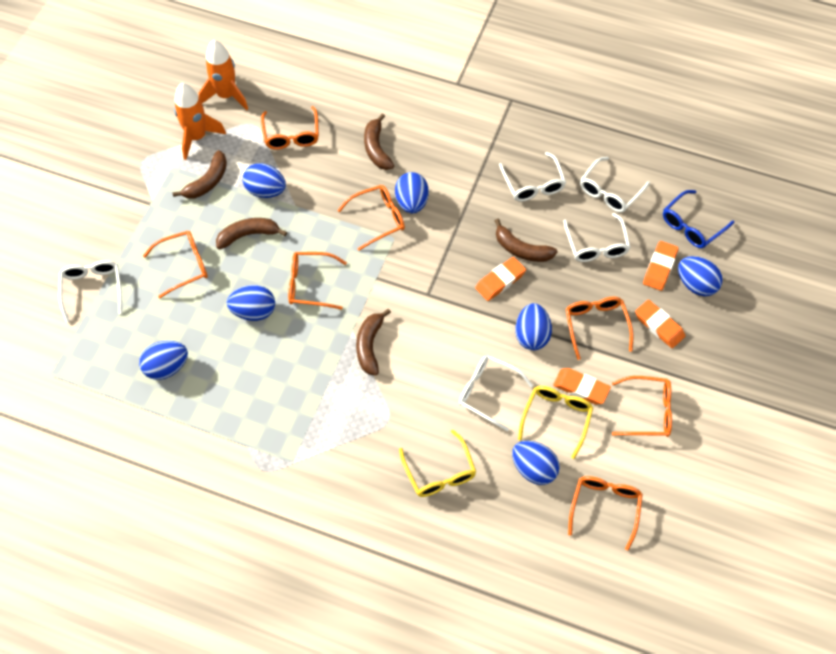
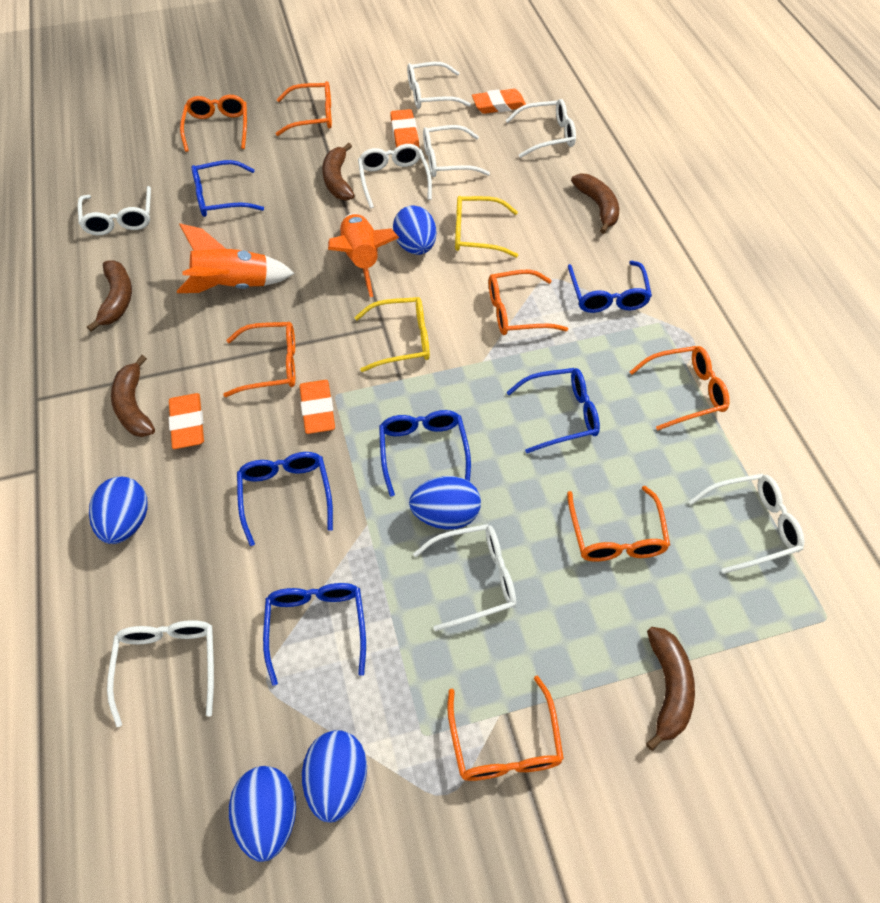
blue egg: [139,341,188,380] [227,285,275,321] [243,163,286,198] [395,172,429,214] [512,441,560,485] [515,303,552,350] [678,256,723,296] = 7 -> [89,476,148,544] [229,766,296,862] [302,730,367,822] [393,205,436,255] [409,476,481,529] = 5
blue glasses: [663,190,734,248] = 1 -> [192,160,264,217] [237,452,333,546] [263,583,366,686] [379,410,471,497] [506,368,600,453] [568,261,652,313] = 6
white glasses: [58,260,122,323] [459,355,533,431] [499,152,566,201] [563,213,631,262] [580,157,650,212] = 5 -> [78,186,151,235] [107,620,214,727] [358,144,432,208] [407,62,471,109] [413,524,516,631] [423,125,490,177] [505,99,576,158] [689,474,804,574] = 8

